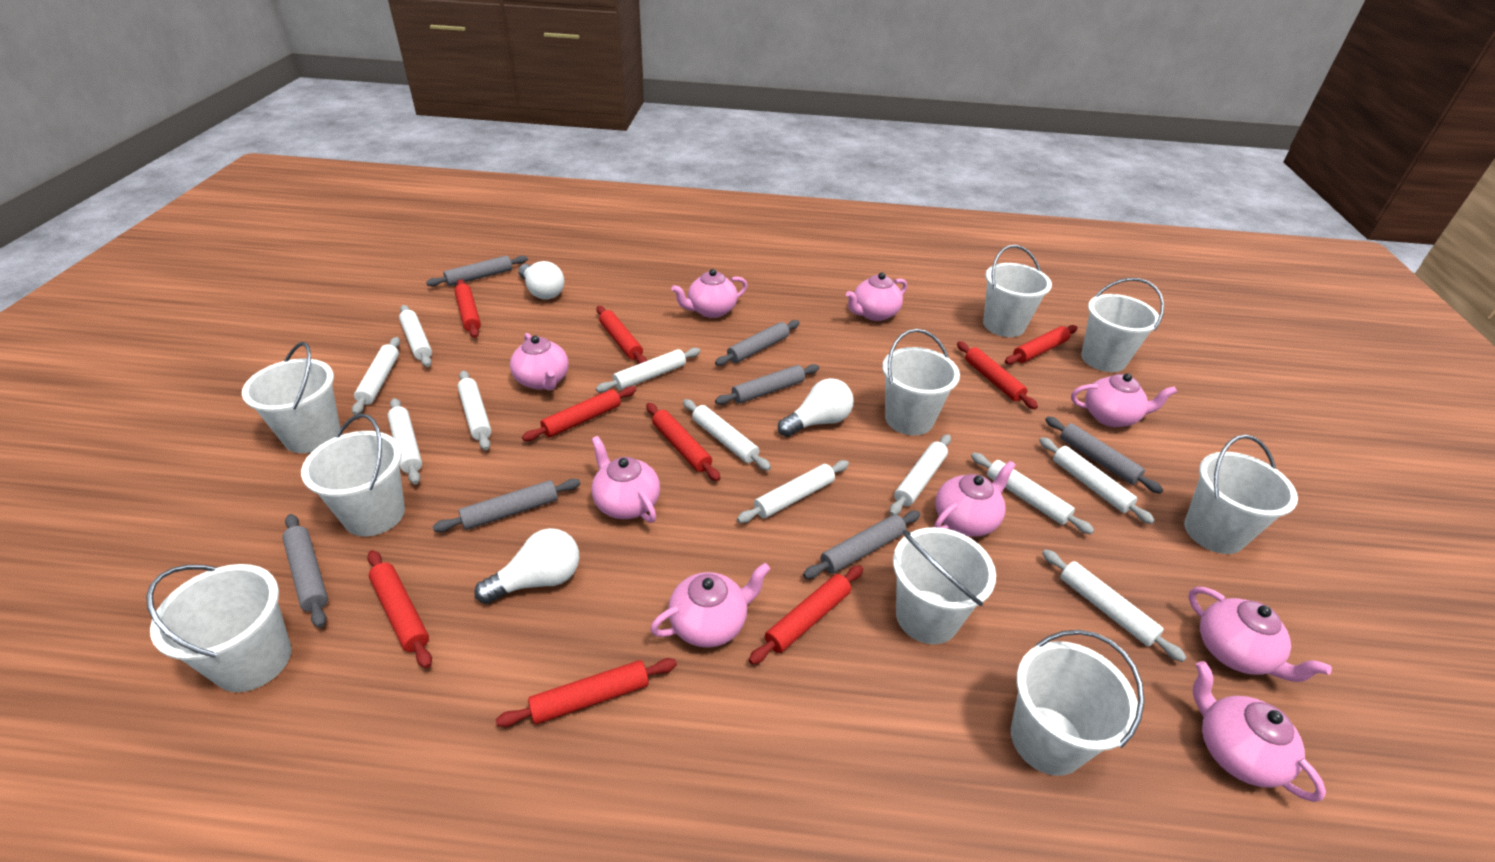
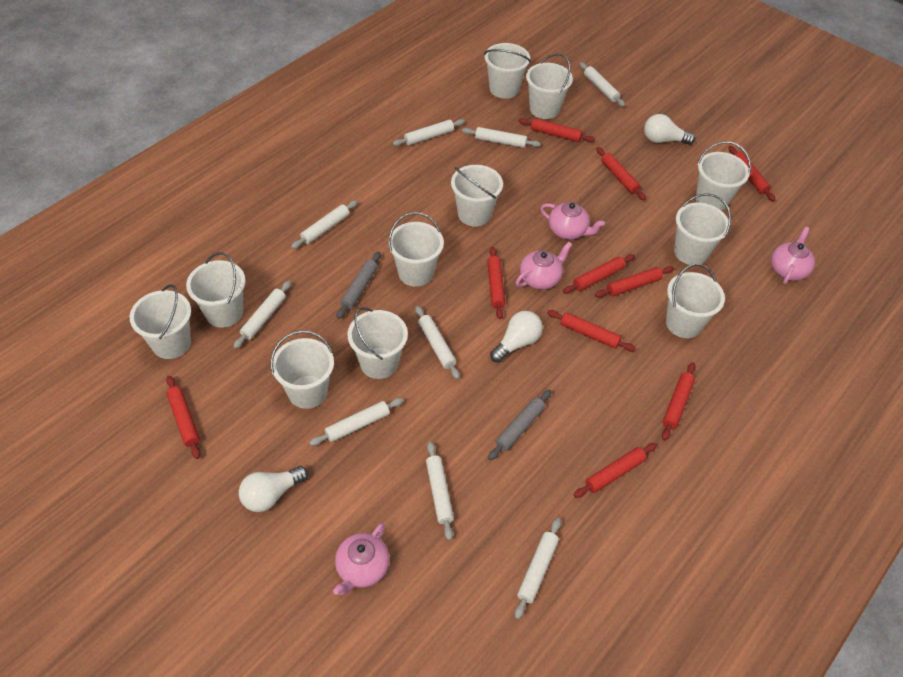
grey rolling pin: [282,514,328,628] [426,256,528,287] [433,479,581,532] [715,320,800,366] [715,364,819,405] [803,511,920,579] [1045,417,1163,494] = 7 -> [337,252,381,319] [488,389,552,460] = 2
pink teapot: [510,333,569,391] [592,436,660,523] [650,563,770,648] [671,269,748,318] [846,272,907,321] [934,461,1016,537] [1071,373,1177,427] [1188,587,1332,682] [1193,661,1326,802] = 9 -> [333,523,390,595] [516,242,572,290] [540,202,605,240] [771,227,815,284] = 4
red rolling pin: [367,550,432,669] [455,279,481,338] [496,658,677,727] [522,386,636,441] [596,306,647,364] [646,403,720,481] [749,565,863,665] [957,341,1038,409] [1005,325,1077,365] = 9 -> [166,376,201,459] [487,247,505,319] [518,118,595,142] [547,310,636,351] [563,254,635,294] [574,443,657,498] [595,266,674,297] [596,147,646,201] [662,362,696,441] [728,146,775,201] = 10
white bucket: [146,564,291,692] [242,342,340,453] [301,413,405,536] [882,329,960,435] [893,527,996,644] [983,245,1052,337] [1011,630,1145,776] [1081,278,1164,372] [1184,435,1298,554] = 9 -> [129,284,191,359] [186,252,246,328] [270,330,334,409] [347,307,408,379] [388,212,444,287] [451,165,503,226] [484,43,531,99] [526,53,573,119] [666,264,725,338] [674,193,731,265] [696,141,751,211] = 11
white rolling pin: [352,337,400,415] [388,398,422,484] [399,305,432,367] [458,370,492,450] [596,348,700,393] [683,399,771,471] [737,460,849,523] [889,434,951,515] [971,453,1094,534] [1039,437,1155,524] [1042,549,1187,662] = 11 -> [233,281,291,349] [291,200,358,249] [310,398,404,446] [393,119,465,146] [415,306,460,379] [426,441,454,540] [462,127,541,148] [515,518,561,619] [579,62,625,107] = 9

